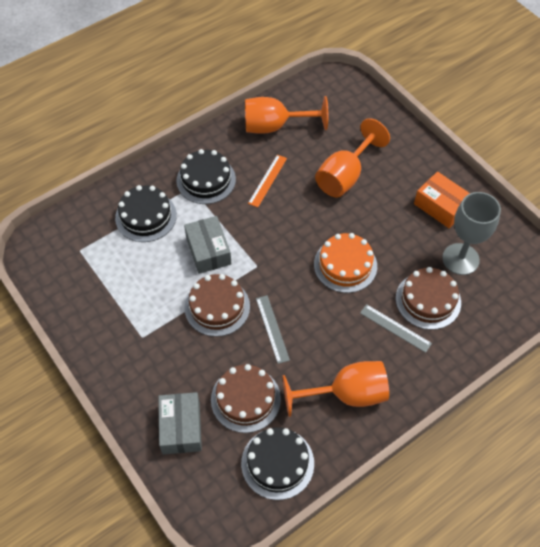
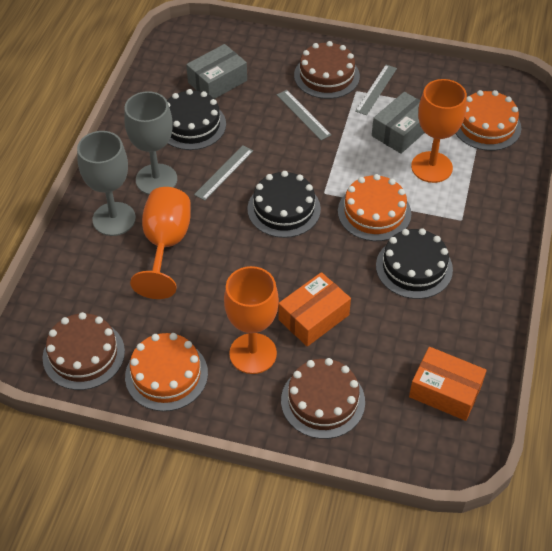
grey goblet: [442,192,501,275] = 1 -> [77,131,136,236] [124,91,177,195] = 2
grey ruler: [256,295,290,364] [360,304,432,353] = 2 -> [194,145,253,201] [277,90,331,140] [355,65,397,115] = 3
orange box: [414,172,470,228] = 1 -> [278,272,351,347] [409,347,487,421] = 2
orange cake: [314,233,377,293] = 1 -> [125,333,208,411] [338,174,411,241] [455,90,521,151] = 3
orange ruler: [248,155,287,207] = 1 -> none = 0

